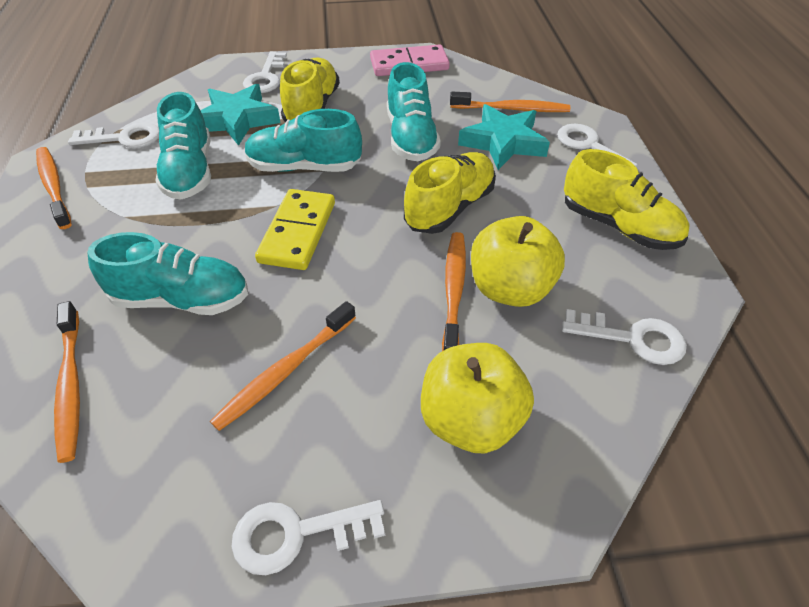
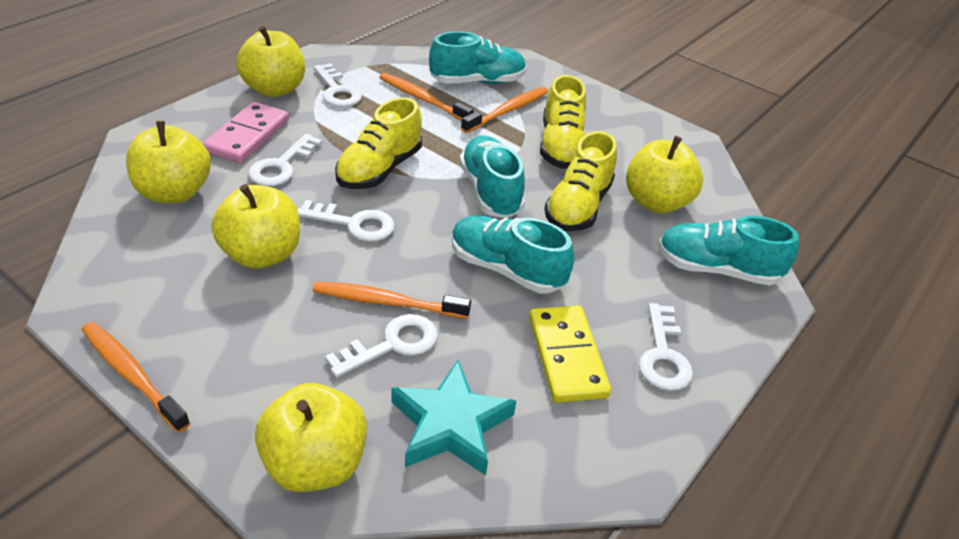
orange toothbrush: [36,147,72,229] [54,301,80,463] [210,301,356,431] [442,232,466,351] [450,92,570,112] = 5 -> [82,322,190,433] [313,281,471,319] [379,73,474,121] [461,87,548,133] = 4
turquoise star: [201,84,281,146] [458,104,550,170] = 2 -> [392,360,516,475] = 1
yellow apple: [421,343,534,454] [471,216,565,307] = 2 -> [126,121,211,203] [212,184,300,268] [236,26,305,97] [255,383,367,492] [626,136,703,213] = 5

